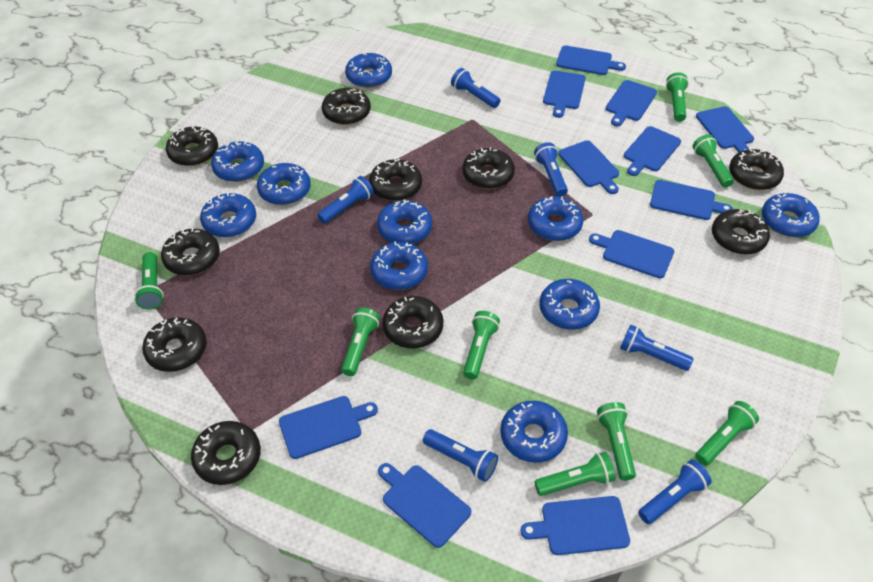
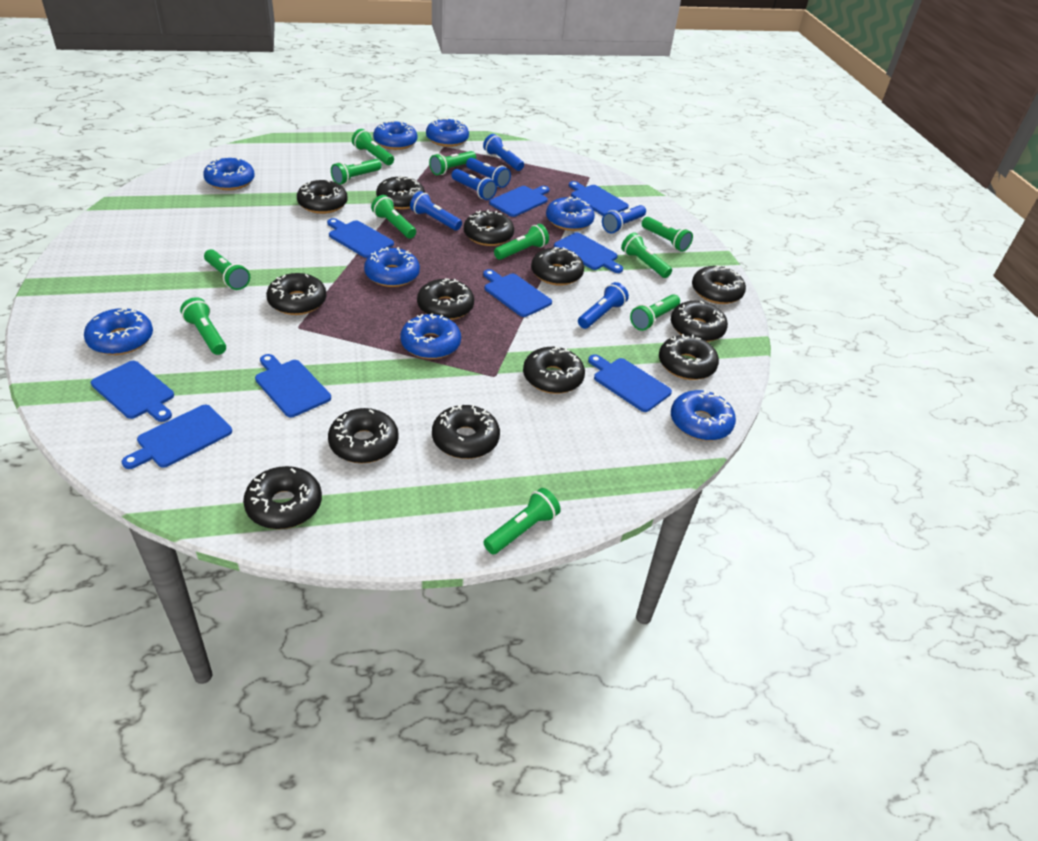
black donut: [142,317,207,372] [161,228,220,276] [166,125,218,166] [191,421,261,485] [322,88,371,125] [369,158,422,201] [382,296,443,348] [462,147,515,189] [712,209,770,255] [729,148,784,190] = 10 -> [243,466,322,529] [266,273,327,315] [297,180,348,214] [328,408,399,463] [376,176,425,210] [417,278,474,320] [432,404,500,459] [464,210,514,246] [523,346,585,394] [531,247,584,285] [659,334,719,380] [671,301,728,342] [692,265,746,304] = 13
blue cutting board: [279,396,378,459] [378,463,471,548] [521,496,630,555] [543,70,586,118] [556,45,626,75] [558,140,619,194] [589,230,674,278] [606,80,657,126] [624,126,681,176] [650,180,733,220] [696,106,754,153] = 11 -> [91,361,174,422] [122,405,232,469] [255,354,331,417] [327,218,394,258] [483,269,552,317] [489,186,550,217] [554,232,623,273] [569,181,629,216] [588,354,672,412] = 9
blue donut: [200,193,256,238] [211,141,264,182] [257,163,311,205] [345,53,392,88] [370,241,428,290] [377,199,432,244] [500,401,568,463] [528,196,583,241] [539,279,600,330] [762,193,820,237] = 10 -> [84,308,153,355] [203,158,255,190] [364,247,420,287] [373,120,417,150] [401,313,461,359] [426,118,469,147] [546,197,595,231] [671,390,736,441] = 8
green flashlight: [135,252,164,310] [341,307,380,376] [463,311,500,379] [534,452,616,496] [597,402,636,481] [666,72,689,122] [693,134,734,188] [695,401,759,466] = 8 -> [180,297,226,355] [204,249,250,290] [331,159,382,185] [352,129,394,165] [371,195,416,238] [429,151,476,175] [483,488,561,554] [494,224,549,260] [621,232,672,278] [630,294,680,331] [642,217,693,252] = 11

